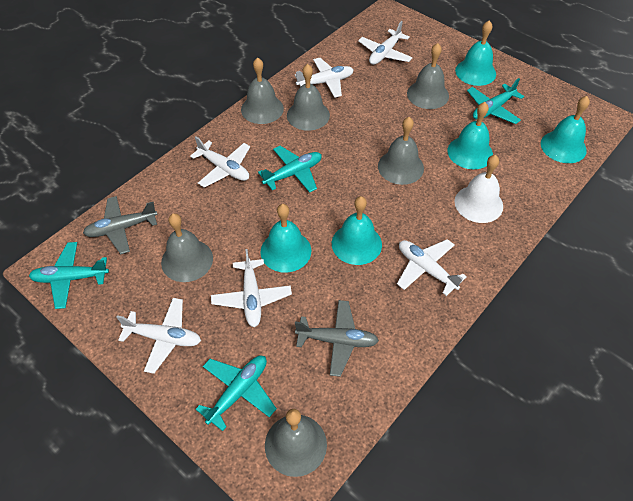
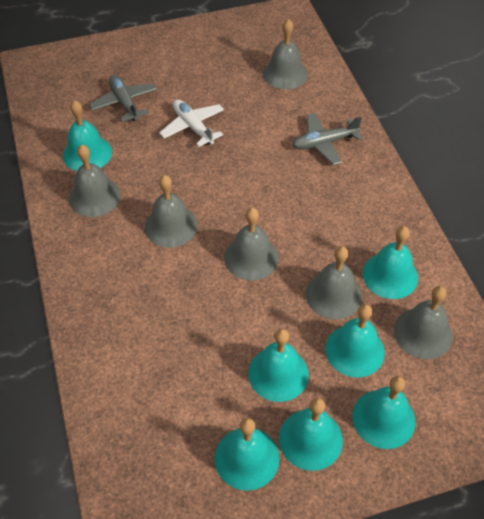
turquoise bell: [260,204,311,273] [332,196,382,265] [448,102,493,169] [455,20,496,86] [541,96,590,163] = 5 -> [63,100,112,171] [215,418,279,491] [248,328,309,402] [279,398,343,471] [325,304,385,378] [352,376,415,449] [363,226,418,299] = 7
turquoise plane: [29,242,109,309] [196,356,277,431] [258,146,322,193] [467,78,524,124] = 4 -> none = 0
white bell: [455,155,503,223] = 1 -> none = 0
white plane: [116,298,201,374] [190,136,250,188] [211,249,292,327] [295,58,354,98] [358,21,413,65] [397,239,467,296] = 6 -> [159,100,224,147] = 1

